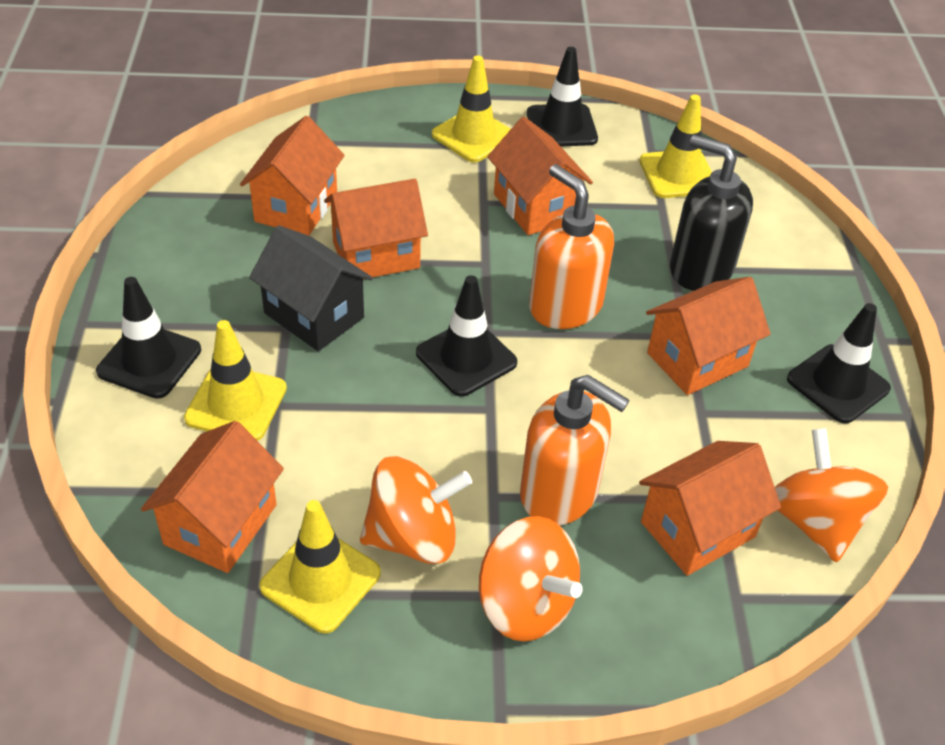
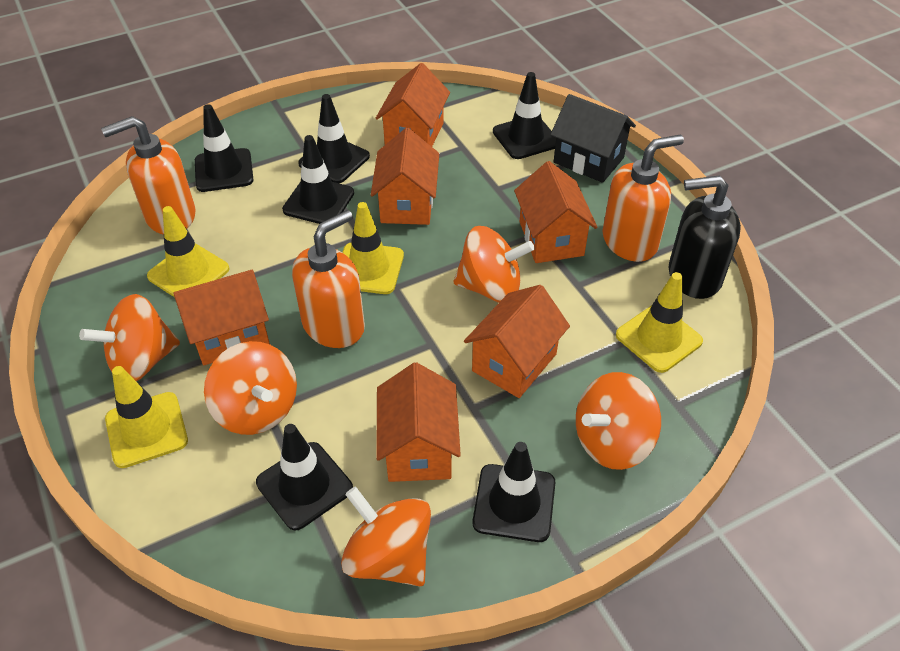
black traffic cone: [96,277,201,399] [416,275,517,397] [527,47,598,147] [787,303,891,424] = 4 -> [195,104,253,192] [256,424,353,531] [282,135,354,224] [298,94,370,183] [473,442,555,542] [493,72,556,159] = 6
orange soap dispenser: [520,375,630,525] [529,164,614,329] = 2 -> [101,116,196,235] [292,210,365,348] [602,135,684,262] = 3
orange spinning top: [360,456,472,564] [479,516,582,641] [775,428,888,562] = 3 -> [79,294,180,381] [204,341,297,435] [341,486,431,586] [454,226,535,303] [576,372,661,470] = 5

